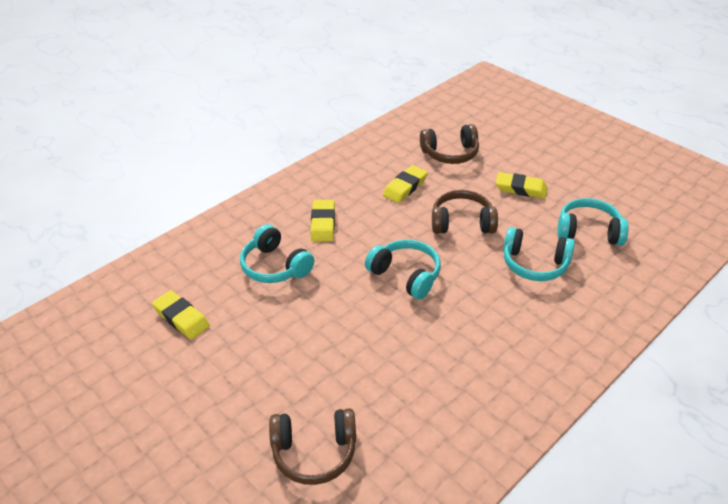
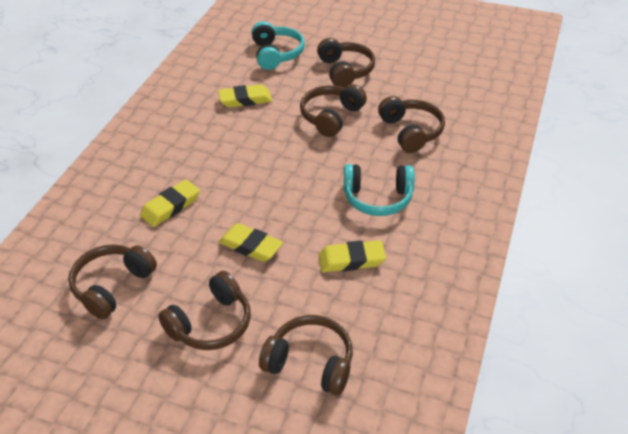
brown headphones: [269,408,356,485] [420,124,479,164] [432,190,498,234] = 3 -> [68,244,157,319] [158,271,251,350] [259,315,353,395] [300,84,367,137] [317,38,375,88] [378,96,445,153] = 6
turquoise headphones: [240,224,314,283] [365,239,441,299] [503,227,575,281] [557,198,629,246] = 4 -> [252,21,305,70] [344,164,414,216] = 2

